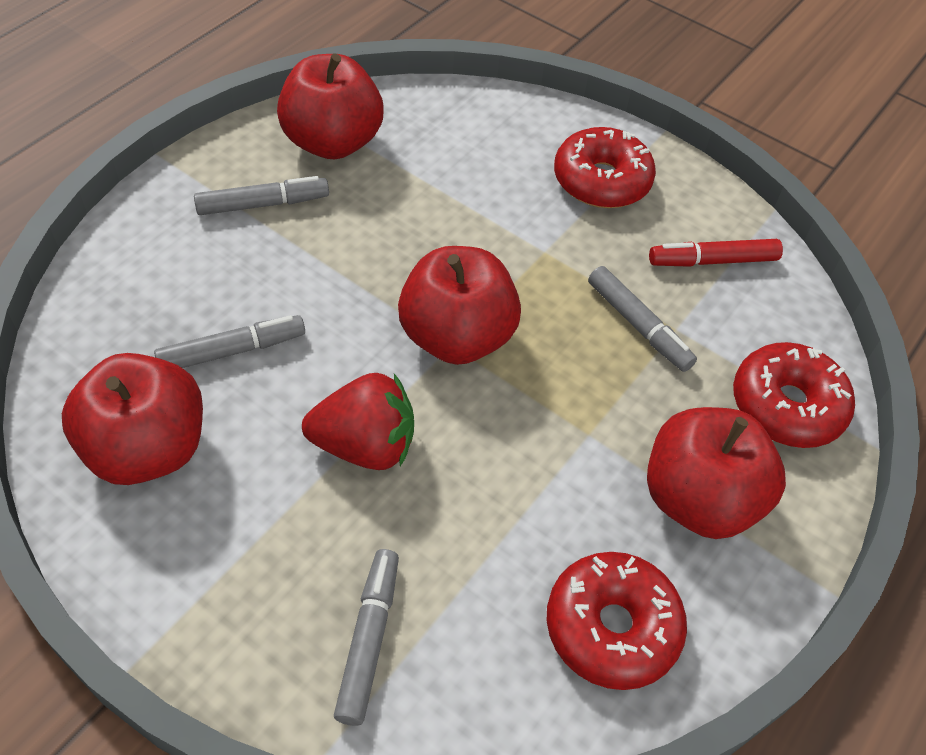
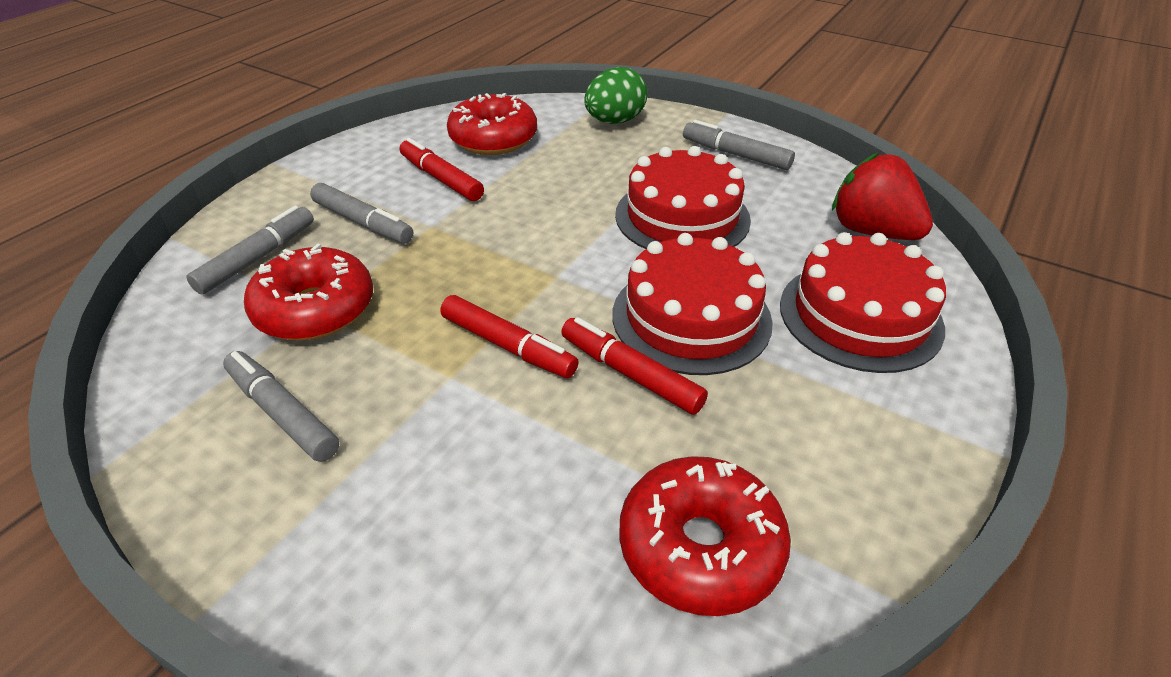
green egg: none = 0 -> [584,67,647,124] = 1
red apple: [62,353,203,485] [277,54,384,159] [398,246,521,365] [647,407,786,539] = 4 -> none = 0
red cake: none = 0 -> [612,233,773,375] [615,146,751,249] [780,232,946,373] = 3
red marker: [649,239,783,267] = 1 -> [399,138,484,201] [441,295,579,378] [561,317,708,415] = 3

